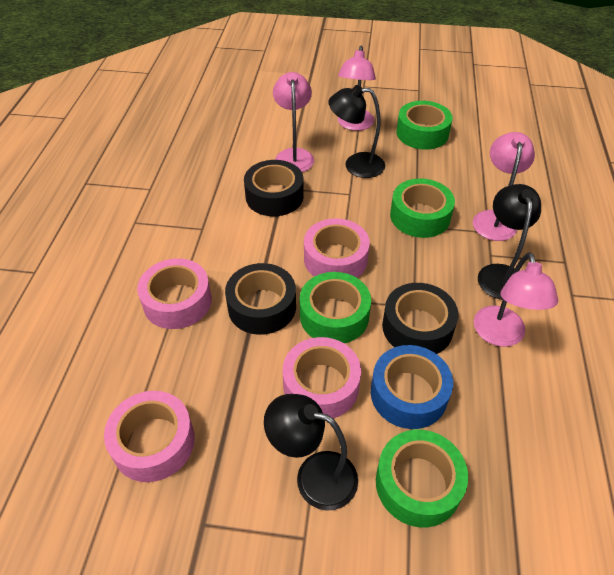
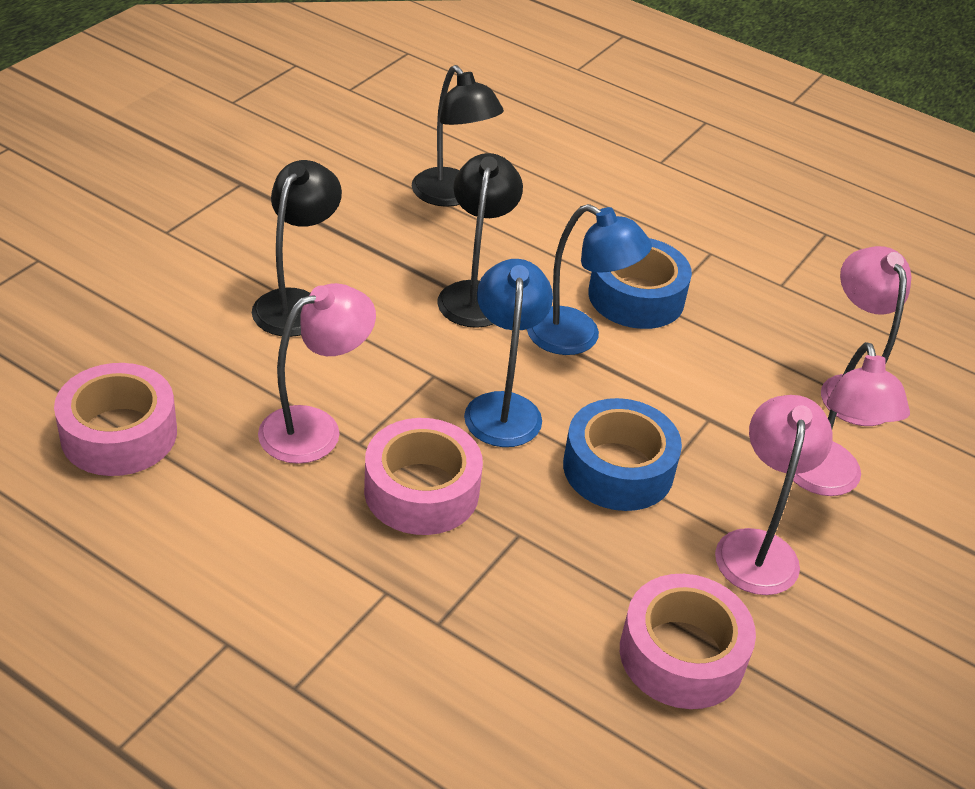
black tape: [225,263,296,335] [244,160,304,216] [382,283,459,354] = 3 -> none = 0
blue lamp: none = 0 -> [464,259,553,447] [527,204,652,355] = 2
blue tape: [371,345,453,429] = 1 -> [563,398,682,511] [588,238,692,329] = 2
green tape: [300,272,371,343] [376,430,468,527] [390,178,455,238] [396,101,453,150] = 4 -> none = 0
pink tape: [104,391,195,482] [137,258,212,329] [283,337,361,418] [304,218,370,278] = 4 -> [54,363,177,476] [364,418,483,535] [620,574,756,709] = 3

